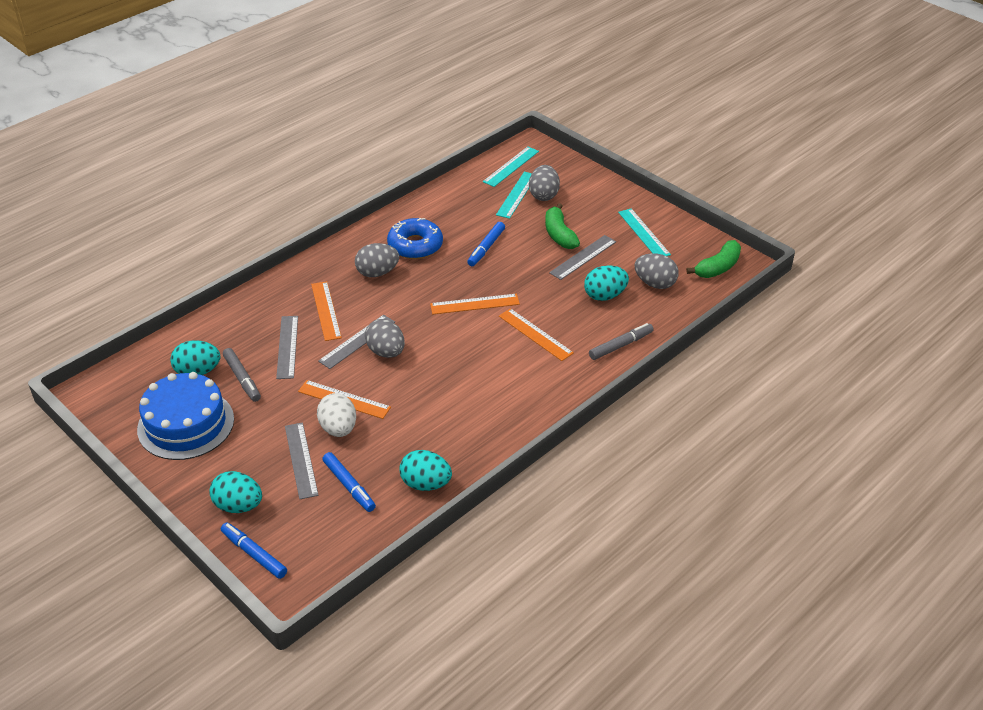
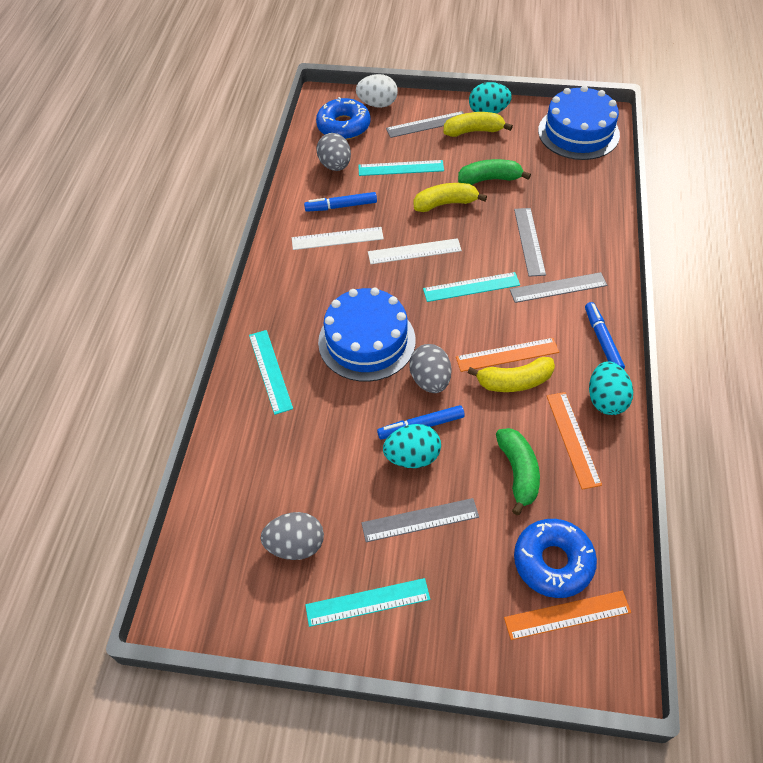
blue cake: [137,372,234,460] = 1 -> [318,288,416,382] [538,86,620,160] = 2
blue donut: [387,218,443,259] = 1 -> [316,97,371,140] [514,519,597,598] = 2
grey egg: [355,243,399,277] [365,319,405,358] [529,165,560,201] [634,253,679,289] = 4 -> [260,512,324,560] [316,133,351,171] [409,344,451,393] = 3
grey marker: [223,348,261,402] [589,323,654,360] = 2 -> none = 0
orange ruler: [298,380,391,419] [311,281,342,341] [430,294,520,314] [499,308,574,361] = 4 -> [456,338,559,372] [504,591,631,640] [547,392,602,490] = 3
turquoise egg: [170,340,221,375] [209,471,262,513] [399,450,452,491] [584,265,629,301] = 4 -> [383,424,441,468] [469,82,512,113] [589,361,633,415] = 3
turquoise ruler: [483,146,539,187] [496,172,532,219] [618,208,671,256] = 3 -> [249,330,293,415] [305,578,430,627] [358,160,444,176] [423,272,520,302] = 4
white ruler: none = 0 -> [292,227,384,250] [368,238,462,264] = 2
yellow banana: none = 0 -> [414,183,487,212] [443,112,513,137] [468,357,555,392] = 3

